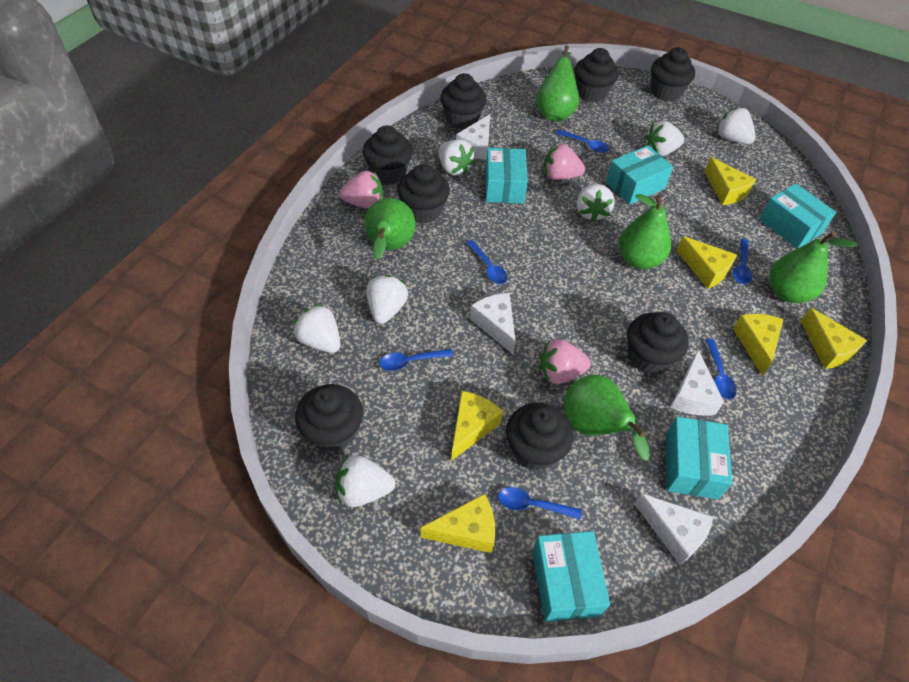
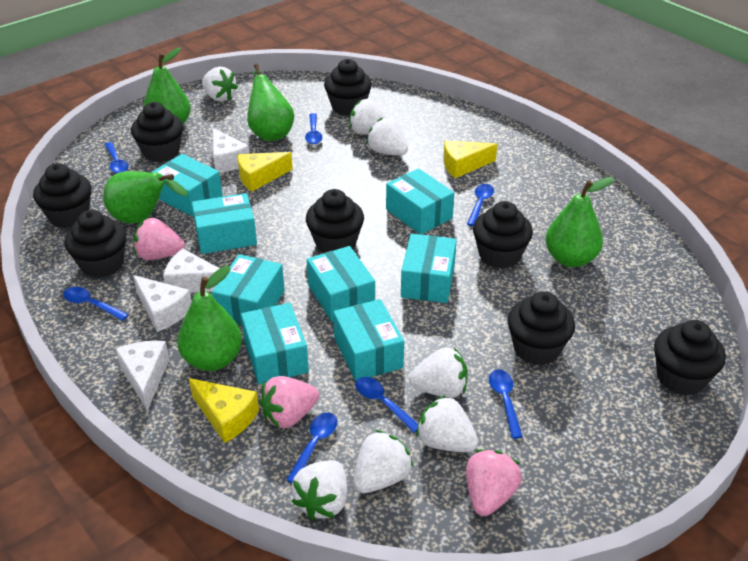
blue spoon: [379,349,453,371] [466,240,508,284] [498,487,582,520] [556,130,609,153] [705,339,737,399] [733,239,752,284] = 6 -> [63,287,129,321] [105,142,129,173] [286,412,337,483] [305,113,322,144] [355,377,418,433] [467,184,494,226] [489,369,523,439] = 7
turquoise box: [485,148,528,204] [533,531,610,622] [606,145,673,205] [665,417,732,500] [759,183,836,248] = 5 -> [151,154,223,217] [192,193,257,254] [212,254,285,325] [241,303,309,384] [307,246,375,322] [333,299,404,381] [386,168,454,235] [401,234,457,303] = 8
yellow cheese: [421,494,495,553] [451,391,503,461] [676,236,737,289] [704,157,756,205] [733,314,784,376] [801,307,867,369] = 6 -> [189,378,259,443] [237,152,293,191] [443,141,497,178] = 3

